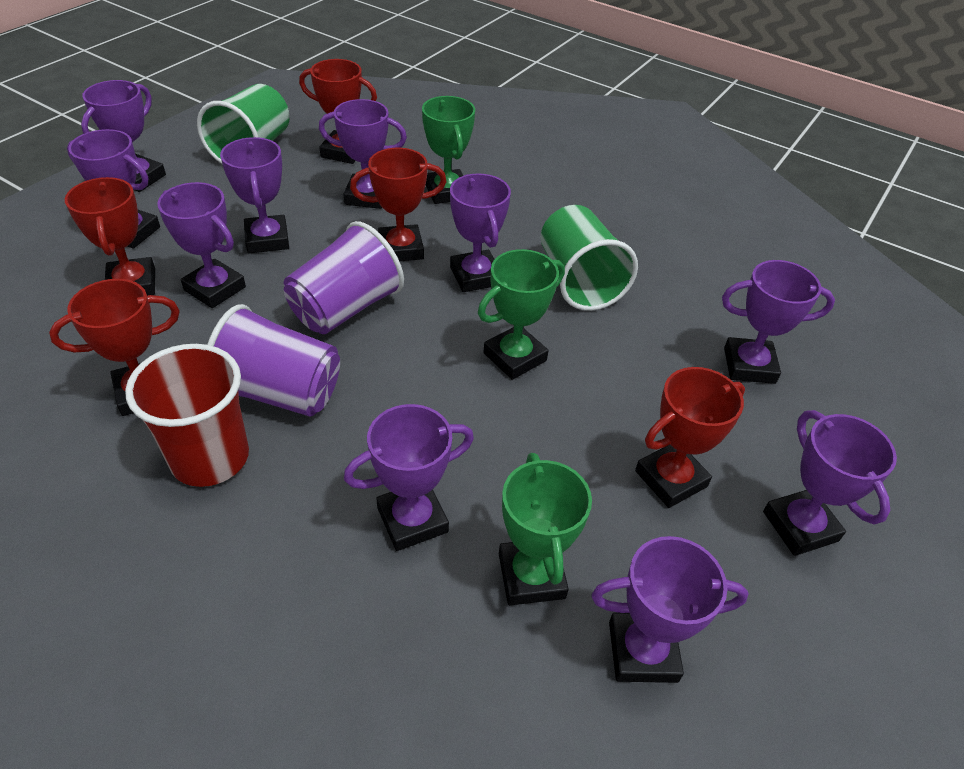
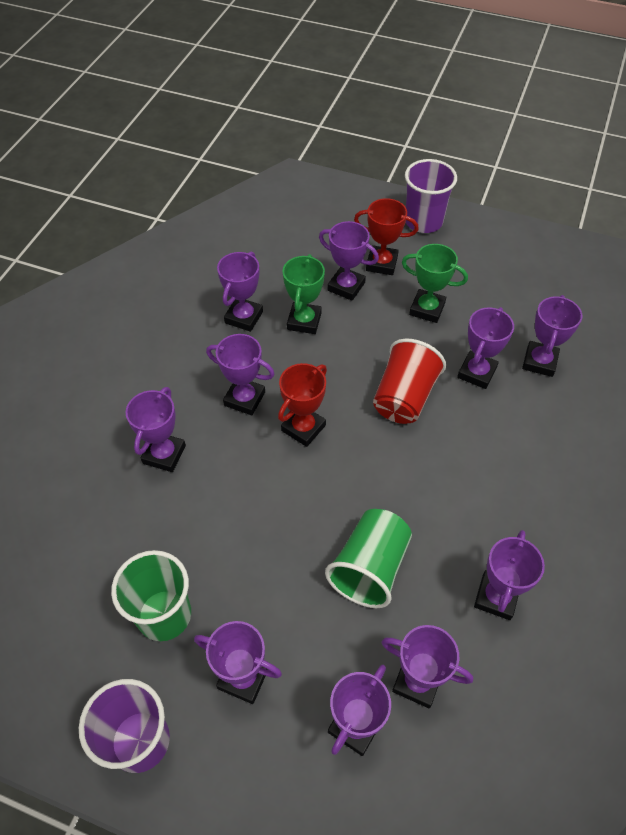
green trophy: [422,96,475,204] [478,249,565,380] [499,453,592,605] = 3 -> [283,254,325,334] [402,244,468,323] = 2
red trophy: [49,279,180,416] [65,177,155,296] [299,59,377,164] [350,148,447,261] [635,367,745,508] = 5 -> [278,363,327,447] [354,198,419,275] = 2

